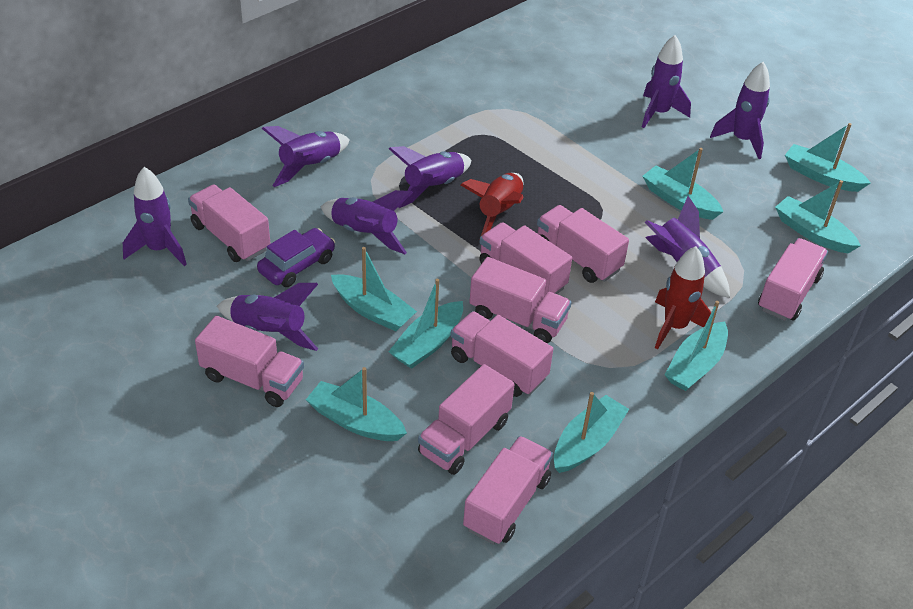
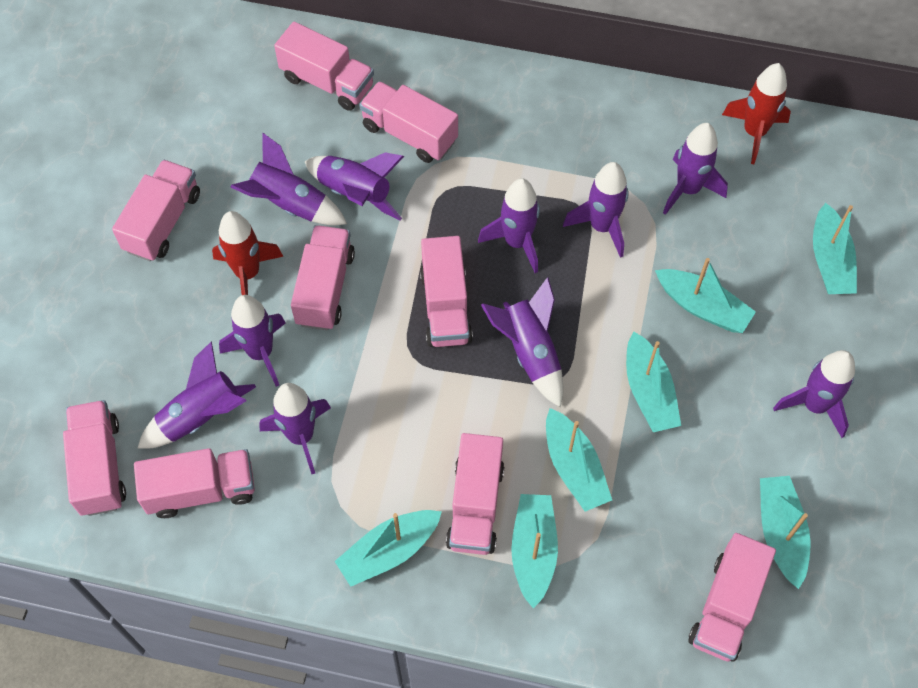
purple car: [257,228,335,287] = 1 -> none = 0
purple rocket: [123,167,187,266] [217,283,318,351] [262,126,350,187] [321,190,413,254] [389,146,471,208] [642,35,691,128] [645,196,730,298] [710,62,770,159] = 8 -> [138,341,256,449] [219,295,286,387] [231,133,347,225] [259,383,331,474] [304,152,405,220] [478,178,540,273] [481,277,564,407] [563,162,629,258] [663,123,728,215] [773,350,855,438] = 10
turquoise boat: [306,367,407,441] [331,247,417,331] [388,279,463,369] [554,392,629,473] [643,148,724,220] [665,301,728,391] [775,180,861,253] [785,123,871,192] = 8 -> [335,510,442,587] [511,494,558,608] [546,408,612,512] [626,331,681,432] [655,258,756,333] [760,476,811,589] [813,203,857,294] = 7

